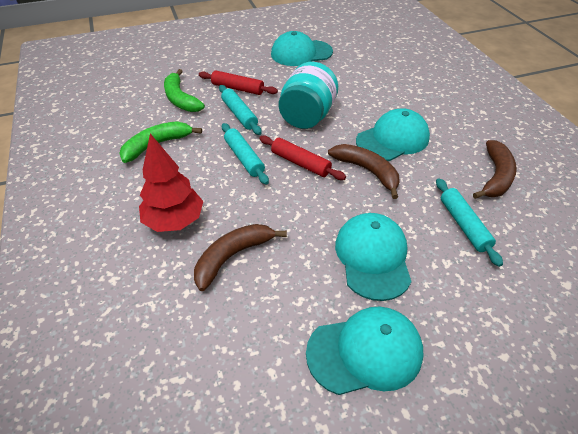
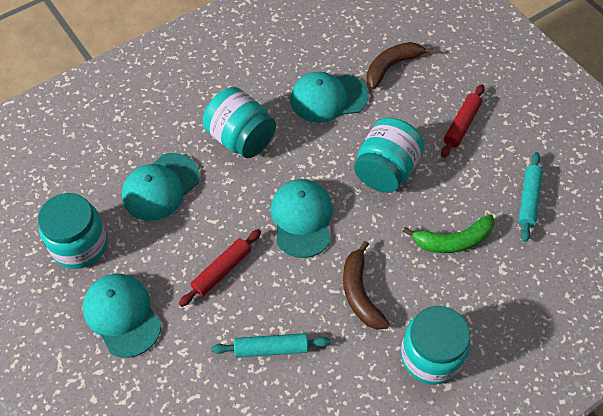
brown banana: [194,224,287,291] [328,144,400,199] [473,140,517,199] = 3 -> [343,241,390,330] [366,42,435,89] = 2
green banana: [119,121,202,163] [164,69,205,112] = 2 -> [402,214,495,253] = 1
red tree: [139,133,203,232] = 1 -> none = 0
turquoise jar: [279,62,338,129] = 1 -> [38,193,108,269] [203,87,276,158] [354,118,424,193] [401,306,471,385] = 4
turquoise rolling pin: [219,85,262,135] [222,123,269,185] [436,178,503,267] = 3 -> [212,333,330,357] [518,152,543,242] = 2

